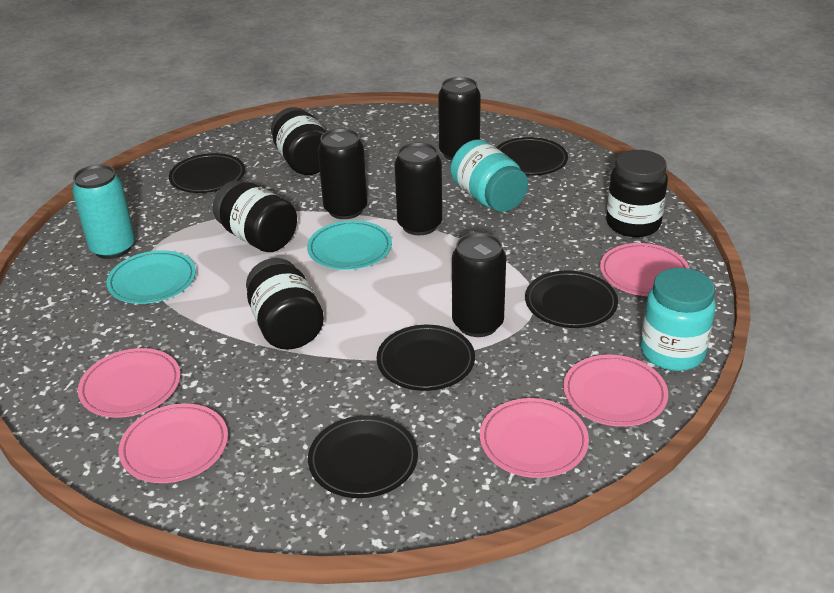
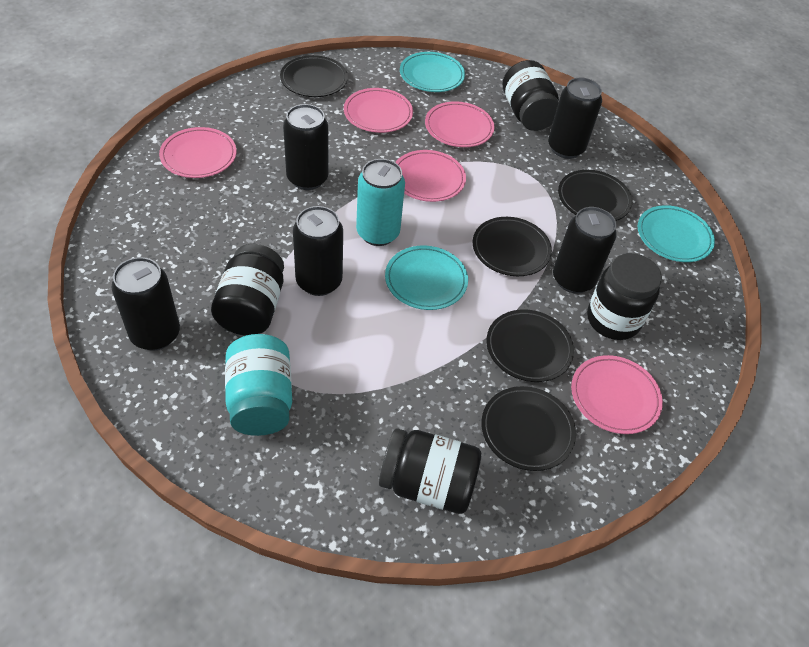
black can: [318,128,367,219] [395,142,442,235] [438,77,481,161] [452,233,506,337] = 4 -> [111,257,180,351] [283,104,329,190] [293,206,343,296] [548,78,602,159] [553,207,617,293] = 5
turquoise jar: [450,139,528,212] [641,268,716,371] = 2 -> [225,334,292,436] = 1
turquoise plate: [106,250,196,304] [307,220,392,270] = 2 -> [385,245,468,310] [400,52,465,92] [638,205,715,262] = 3

